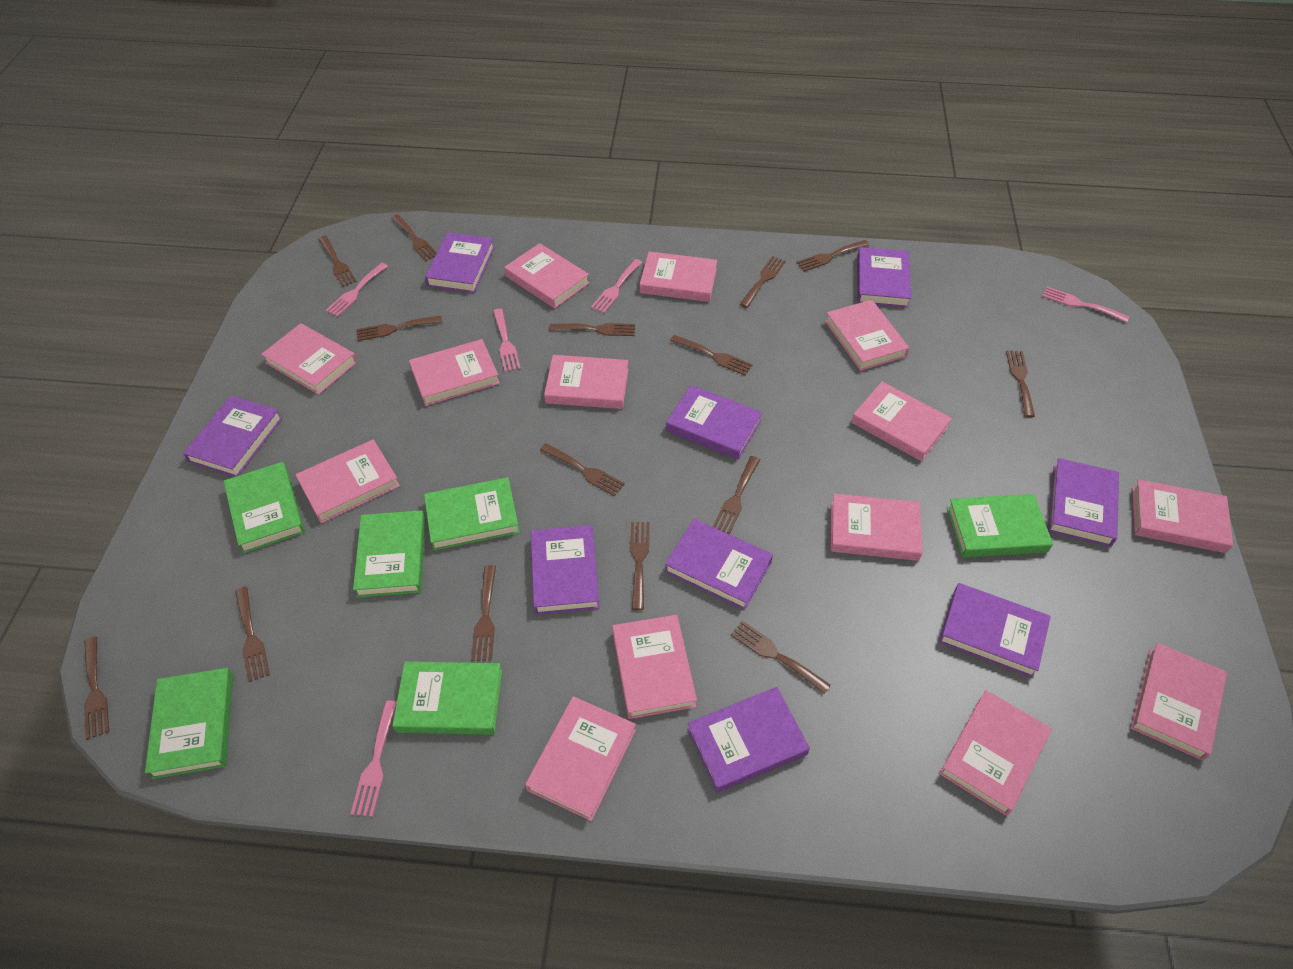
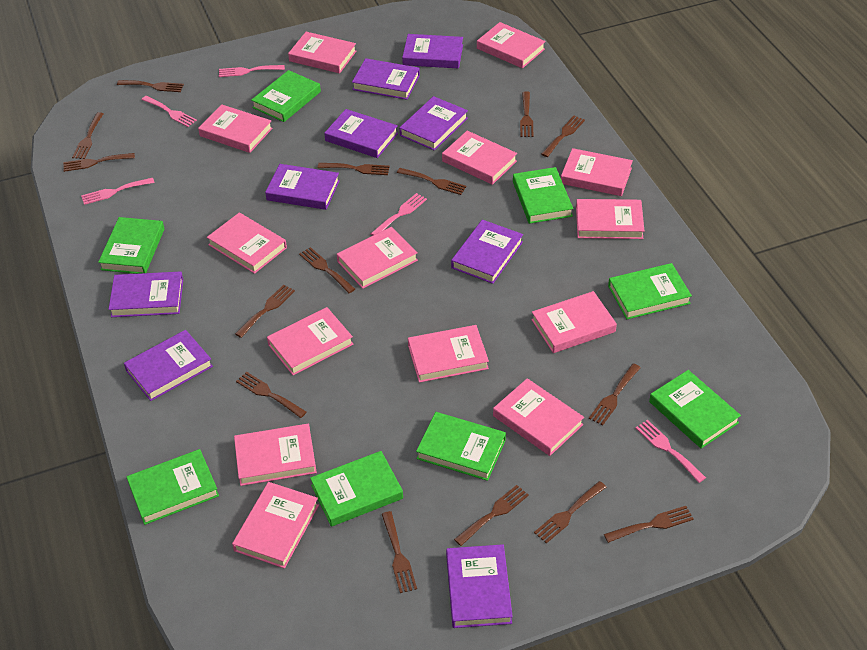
green book: [145,668,233,779] [224,462,305,553] [353,510,425,598] [392,661,502,735] [424,477,520,551] [947,494,1053,558] = 6 -> [98,217,164,274] [126,449,219,525] [251,70,321,122] [310,451,403,527] [416,412,506,481] [513,167,573,224] [608,263,692,319] [649,370,741,449] = 8

